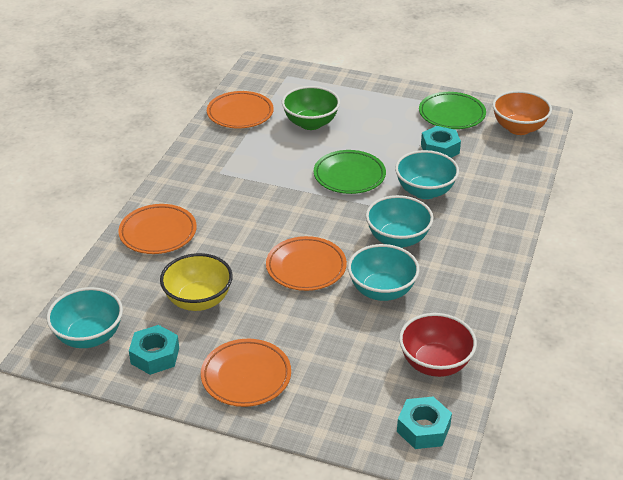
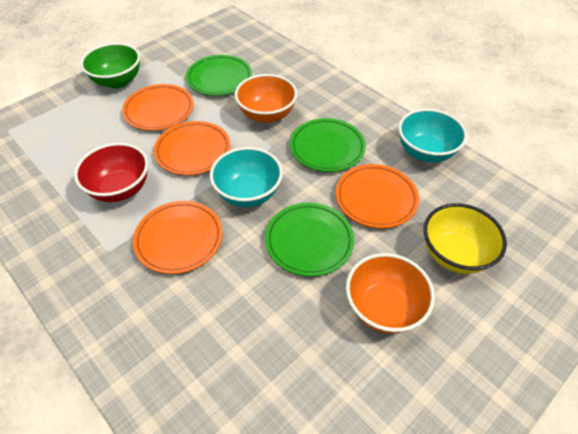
green plate: [314,150,386,194] [419,92,486,129] = 2 -> [186,55,252,96] [265,203,354,277] [290,118,366,172] = 3
orange bowl: [493,91,552,135] = 1 -> [235,74,297,123] [346,253,435,334] = 2
turquoise bowl: [47,287,123,348] [348,244,420,301] [366,195,433,248] [395,150,459,199] = 4 -> [210,147,283,207] [398,109,467,163] = 2
turquoise nut: [129,325,179,375] [397,397,452,449] [421,126,461,158] = 3 -> none = 0

